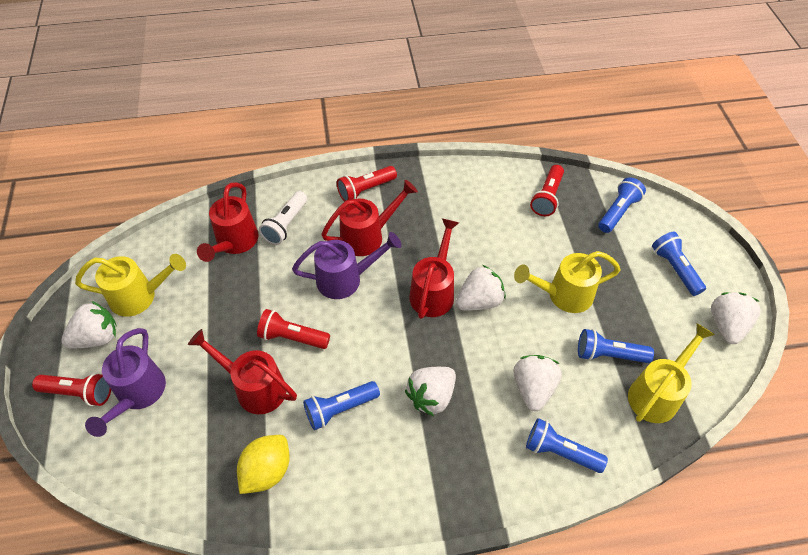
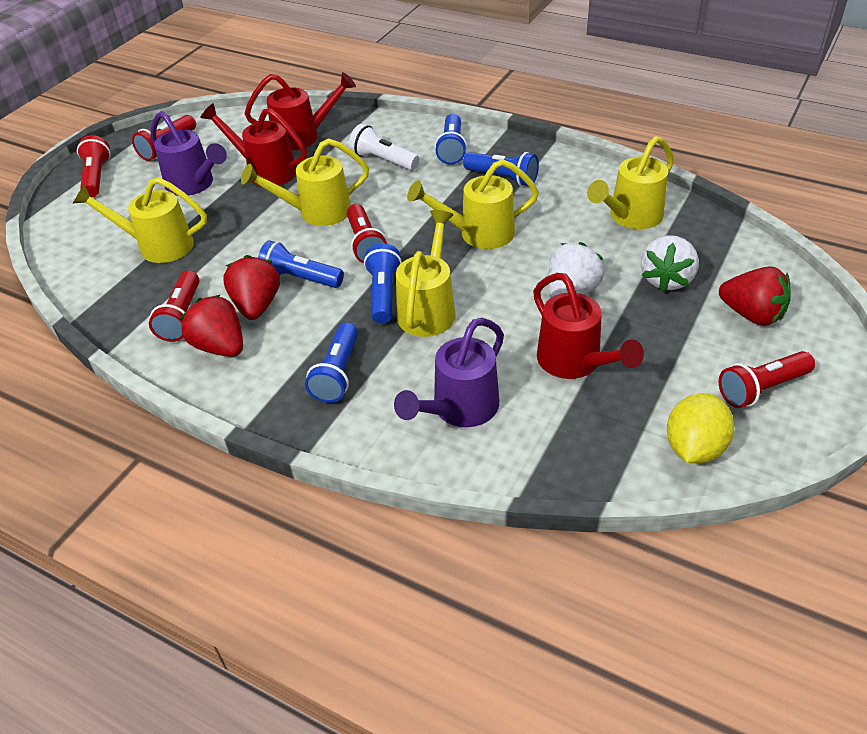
red flashlight: [32,373,111,406] [257,309,330,349] [337,166,397,202] [530,165,564,216] = 4 -> [77,135,111,197] [132,115,196,161] [149,270,200,342] [347,204,387,263] [719,351,815,408] = 5
red strawberry: none = 0 -> [180,295,243,357] [223,255,280,320] [719,266,791,326] = 3
red watering can: [188,329,297,414] [197,182,258,262] [321,180,418,256] [409,218,459,319] = 4 -> [200,103,307,186] [245,72,356,150] [533,273,644,379] = 3
white strawberry: [61,301,116,348] [405,367,456,416] [456,265,506,311] [513,355,562,411] [711,292,761,344] = 5 -> [548,242,604,298] [641,235,699,292] = 2
yellow watering can: [75,254,186,317] [514,251,621,313] [628,323,715,423] = 3 -> [73,177,207,263] [241,138,369,226] [396,210,456,337] [407,159,539,249] [587,136,674,229] = 5

